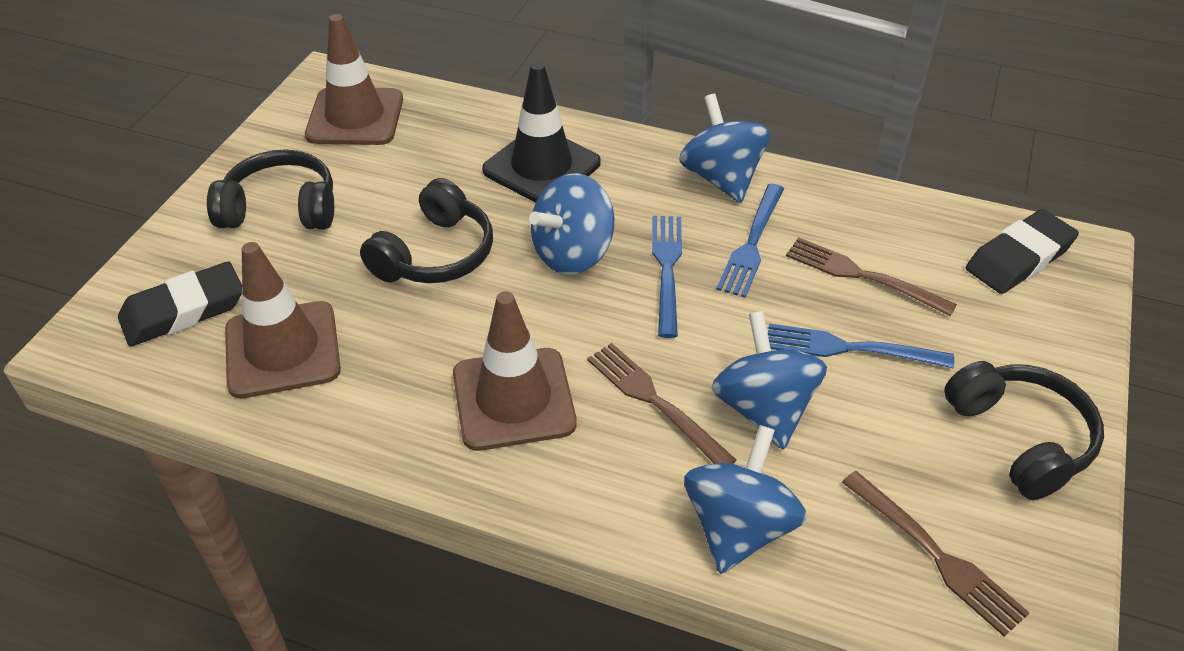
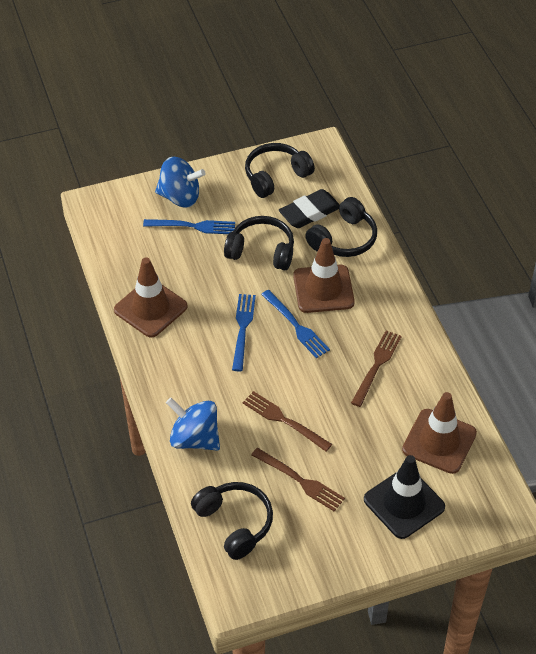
black eraser: [118,261,242,347] [966,209,1079,294] = 2 -> [279,189,340,228] = 1
black headphones: [207,150,334,230] [360,178,493,283] [944,361,1104,500] = 3 -> [191,482,273,560] [224,216,294,270] [245,143,315,198] [305,197,377,257] = 4
blue spinning top: [529,173,614,275] [679,94,770,203] [684,425,807,574] [712,311,827,450] = 4 -> [155,157,206,207] [166,398,220,451] = 2

